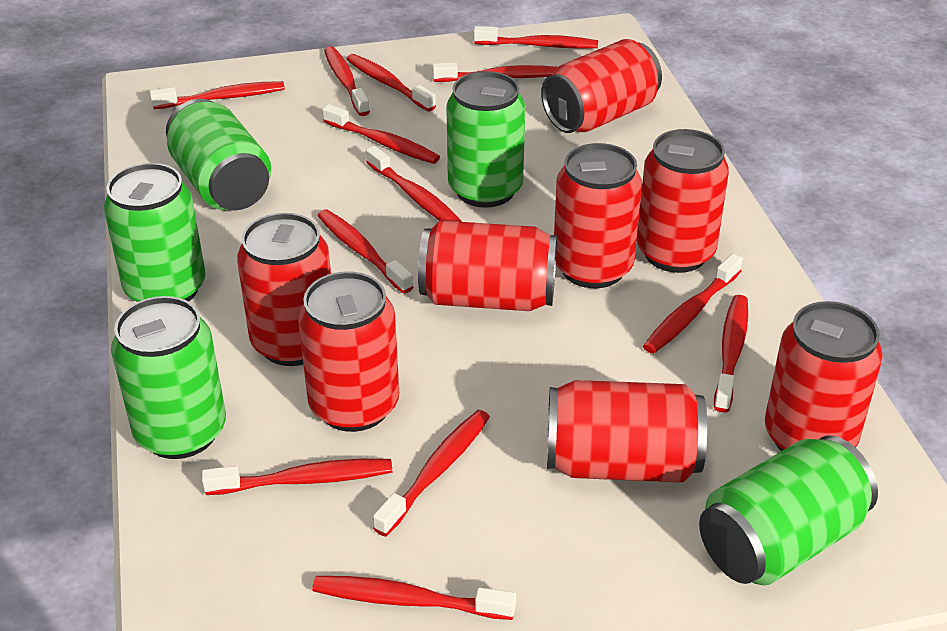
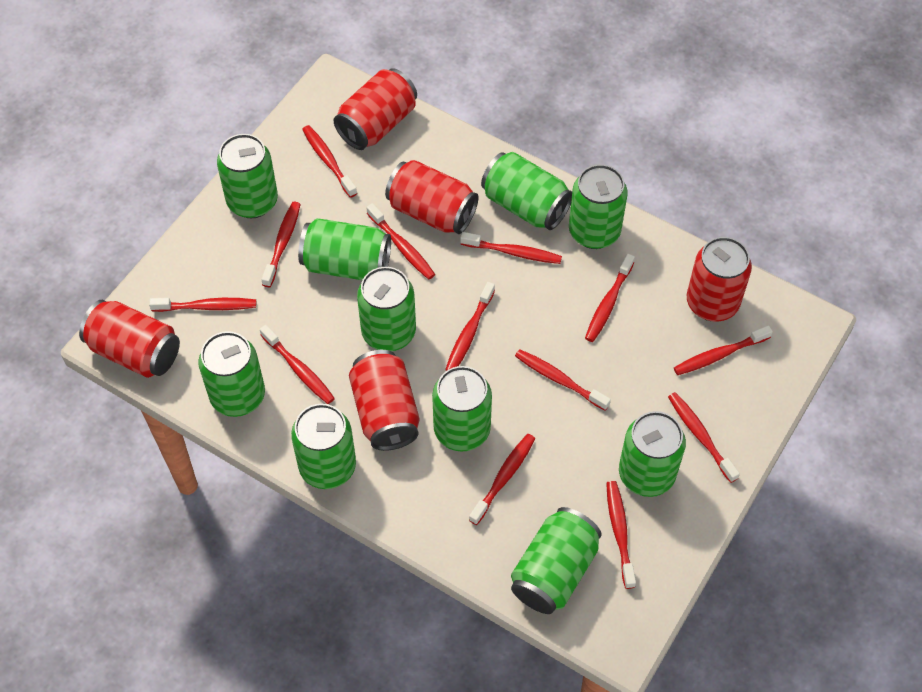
green can: [104,163,206,302] [111,296,226,459] [166,99,271,211] [446,71,525,208] [699,435,878,585] = 5 -> [198,331,265,417] [217,134,278,219] [291,404,356,489] [298,218,391,280] [357,267,416,351] [432,366,492,452] [481,152,572,230] [511,507,602,614] [569,164,627,249] [619,411,686,497] = 10
red can: [237,213,331,366] [298,271,399,432] [418,220,557,311] [541,39,662,133] [547,380,707,483] [554,143,642,288] [637,129,729,273] [765,301,883,451] = 8 -> [79,300,180,378] [333,68,417,150] [349,350,420,451] [385,160,478,234] [687,237,752,321] = 5

